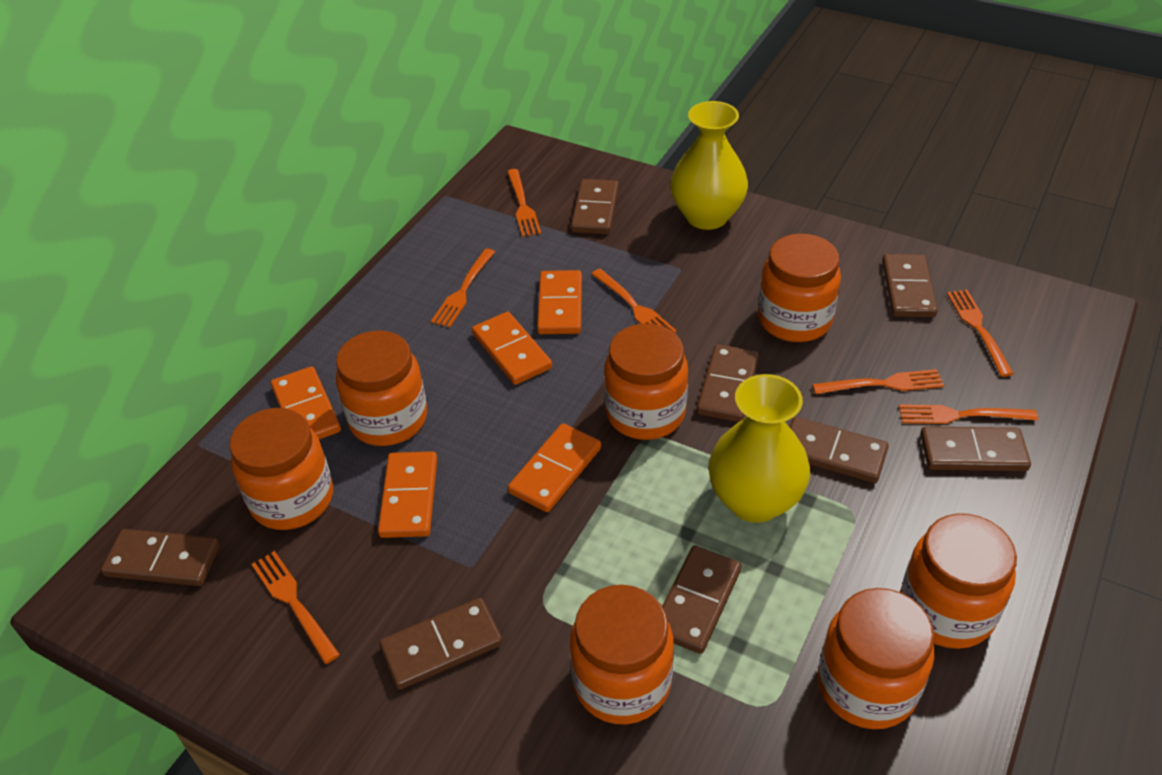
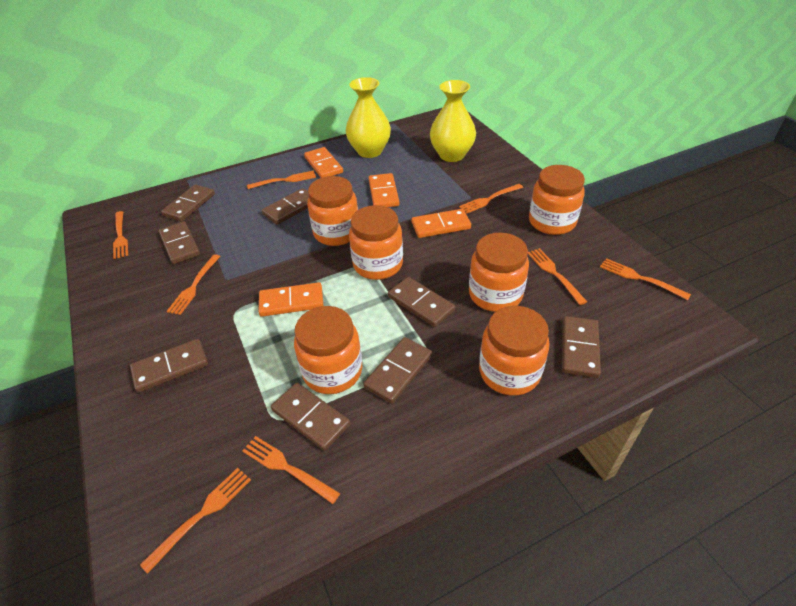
orange domino: [271,366,341,439] [378,451,437,538] [472,312,552,385] [508,423,601,512] [537,270,582,334] = 5 -> [258,282,324,317] [304,147,343,178] [369,173,400,207] [412,209,471,238] = 4
orange fork: [252,551,340,664] [431,249,495,327] [507,169,541,237] [591,269,677,333] [812,369,944,394] [899,404,1038,424] [947,290,1014,377] = 7 -> [113,211,128,259] [140,468,251,574] [167,254,221,315] [243,436,340,504] [247,170,316,189] [459,184,523,214] [528,248,587,305] [600,258,691,300] = 8
orange jar: [229,408,333,530] [336,331,427,446] [570,585,674,724] [604,324,688,440] [758,234,841,342] [818,588,934,729] [900,513,1017,649] = 7 -> [294,306,362,394] [307,176,358,246] [349,205,403,280] [469,233,529,312] [479,306,550,396] [529,165,585,235] = 6

